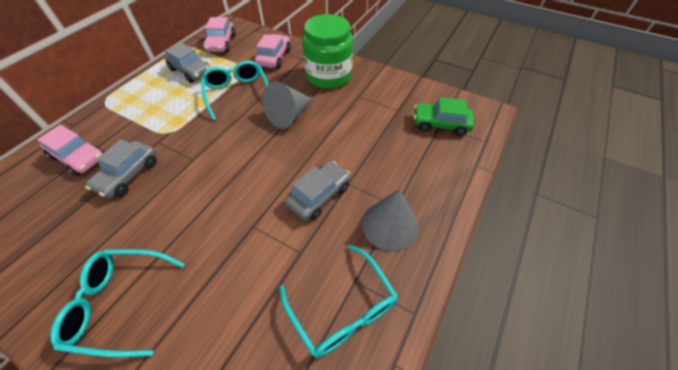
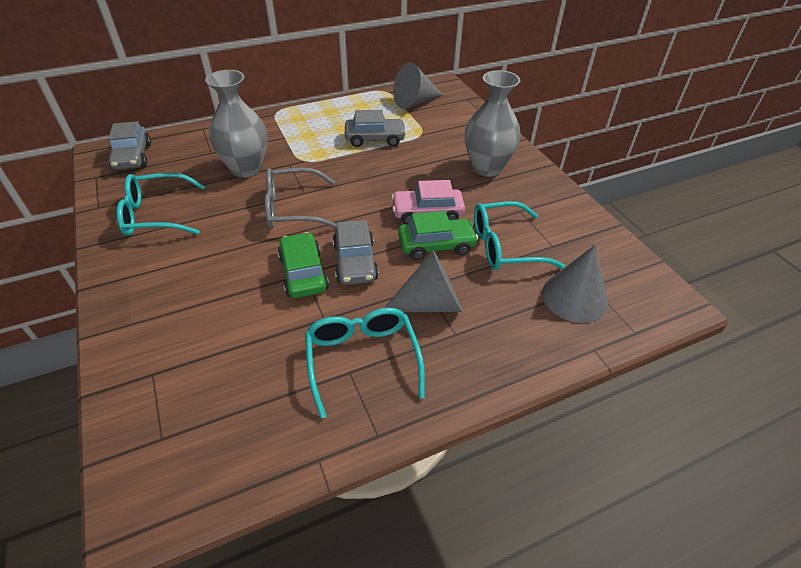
green car: [414,97,474,136] = 1 -> [278,232,329,298] [398,211,478,260] = 2
green jar: [302,14,353,89] = 1 -> none = 0
grey cone: [263,81,312,129] [362,189,419,251] = 2 -> [384,250,462,312] [393,62,443,109] [542,245,608,323] = 3
grey glasses: none = 0 -> [265,168,337,228] = 1
grey vase: none = 0 -> [205,70,268,178] [465,70,521,177] = 2
pink car: [37,125,104,176] [203,17,235,52] [255,34,291,68] = 3 -> [391,180,465,224] = 1

